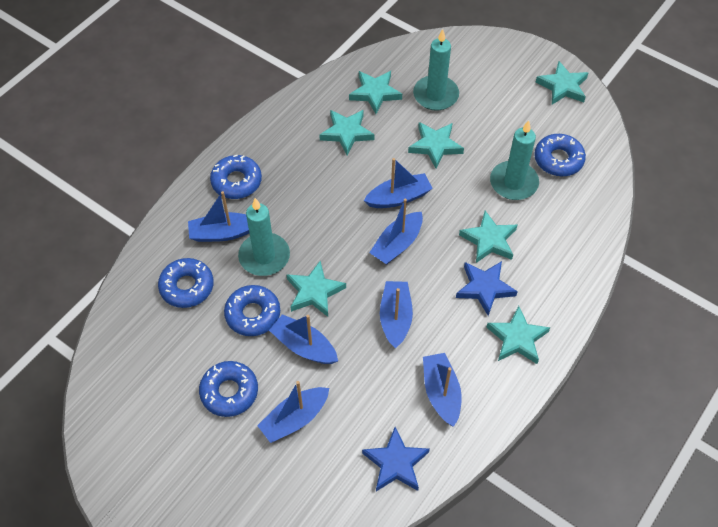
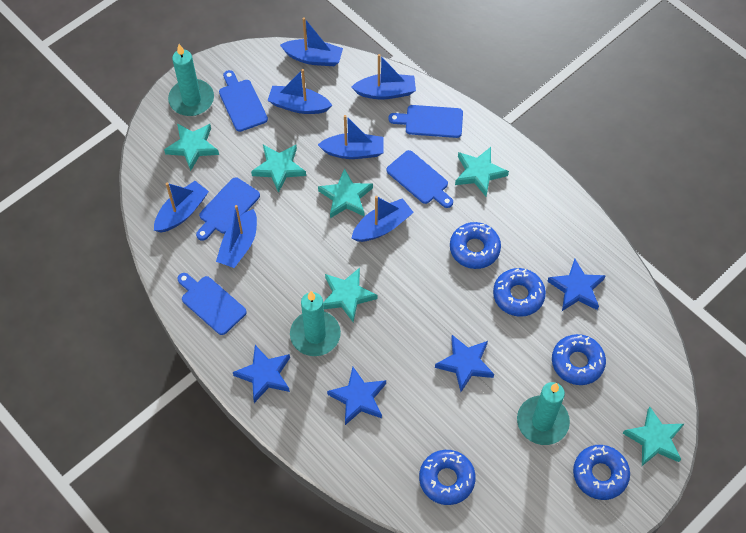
blue cutting board: none = 0 -> [177,273,247,335] [196,177,260,241] [219,70,268,132] [387,150,453,208] [388,105,463,138] = 5
blue star: [362,427,430,491] [456,261,518,316] = 2 -> [233,345,290,403] [327,367,386,425] [435,335,494,392] [547,259,606,311] = 4
turquoise star: [286,261,346,317] [319,110,374,155] [349,71,402,114] [408,122,464,168] [459,211,517,263] [486,306,550,364] [535,61,588,105] = 7 -> [164,123,219,171] [251,145,306,193] [318,168,373,218] [323,268,377,322] [455,147,509,196] [623,406,684,466] = 6

